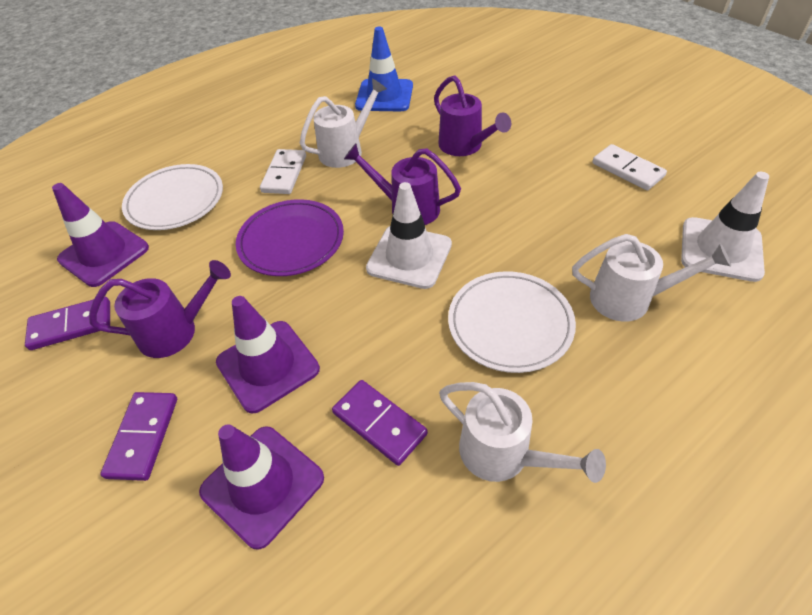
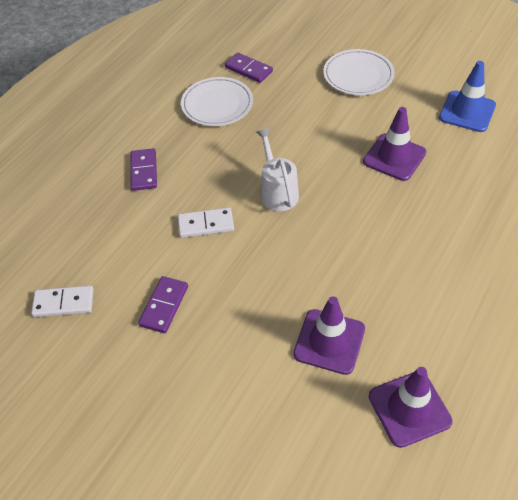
purple plate: [236,199,344,276] = 1 -> none = 0
purple watering can: [89,260,231,358] [344,144,461,225] [434,75,511,156] = 3 -> none = 0
white traffic cone: [366,182,452,289] [681,172,769,282] = 2 -> none = 0
white watering can: [300,79,387,168] [439,382,606,483] [572,234,731,322] = 3 -> [256,128,299,211] = 1

